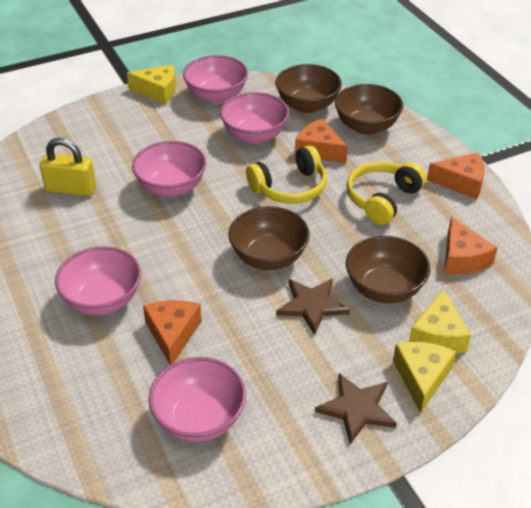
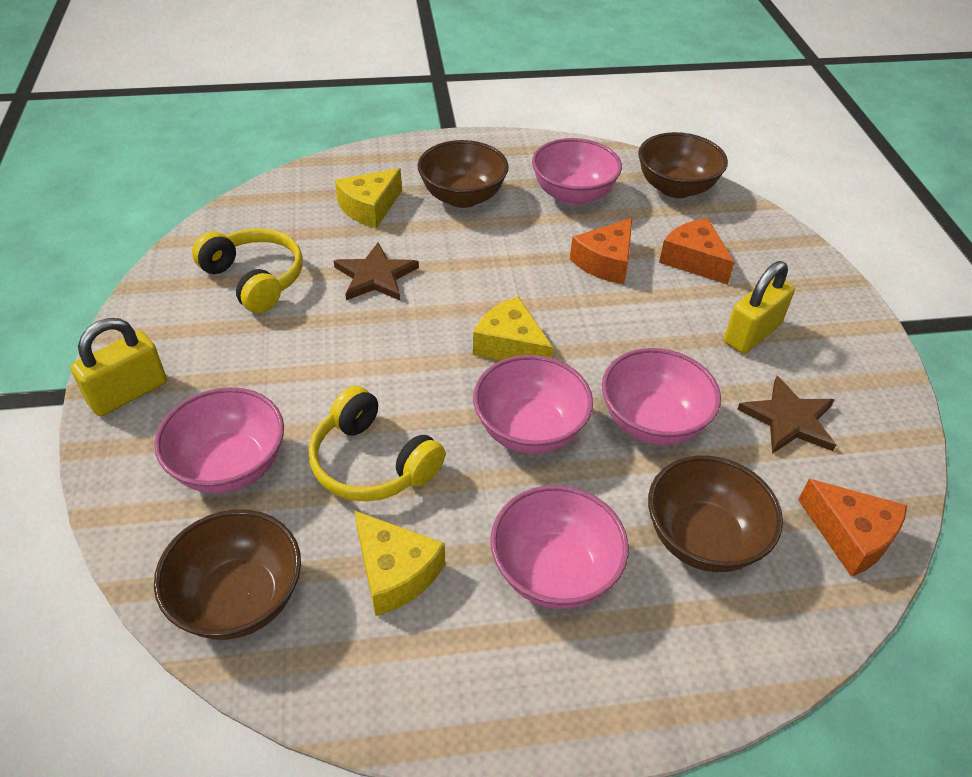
orange cheese: [143,300,202,365] [295,118,348,163] [427,153,485,199] [444,217,498,275] = 4 -> [570,218,632,284] [659,218,735,285] [798,479,907,577] = 3
yellow padlock: [40,138,96,196] = 1 -> [70,318,167,416] [724,261,795,354] = 2

